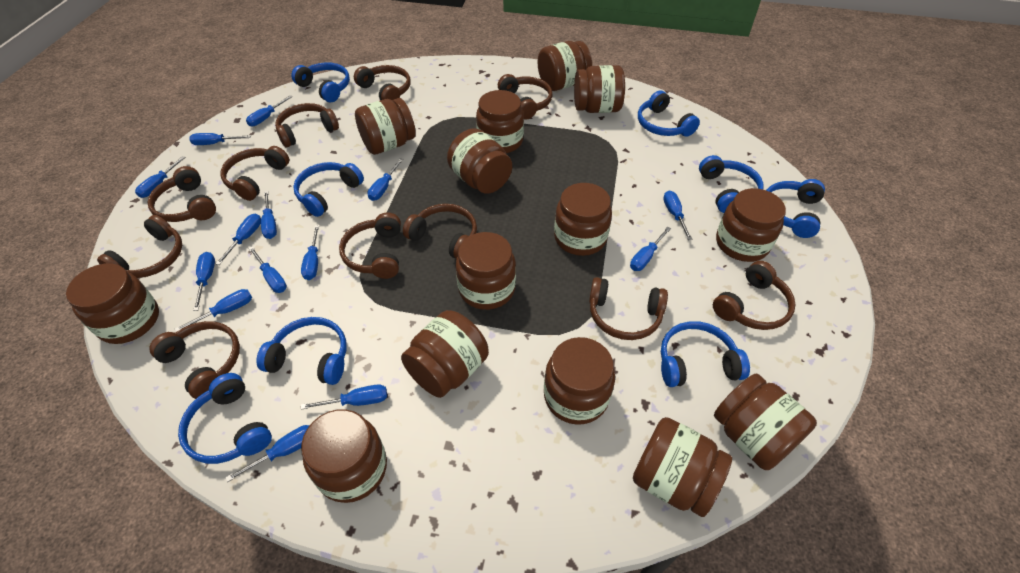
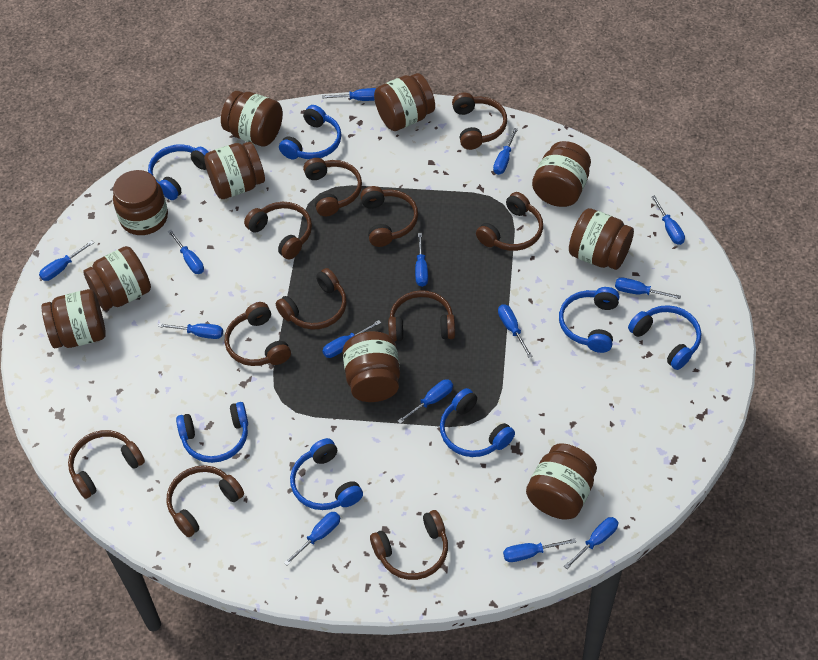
blue headphones: [178,373,272,464] [256,317,347,385] [291,62,350,102] [293,162,364,217] [638,90,700,137] [661,321,750,387] [699,155,763,213] [766,179,825,238] = 8 -> [148,144,209,200] [176,402,248,463] [279,105,342,159] [290,438,363,510] [440,388,515,457] [559,287,619,353] [628,305,701,370] = 7
brown jar: [66,263,159,344] [301,409,387,503] [355,98,416,155] [401,310,489,398] [447,128,512,194] [456,232,516,310] [476,90,524,153] [538,41,592,91] [544,337,615,425] [554,183,612,256] [574,65,625,113] [633,417,732,517] [714,374,817,470] [716,188,786,262] = 14 -> [41,289,106,348] [83,246,151,311] [113,170,168,235] [204,142,265,199] [221,91,283,147] [343,331,400,402] [374,73,435,131] [526,443,597,520] [532,141,591,207] [569,208,634,270] = 10

